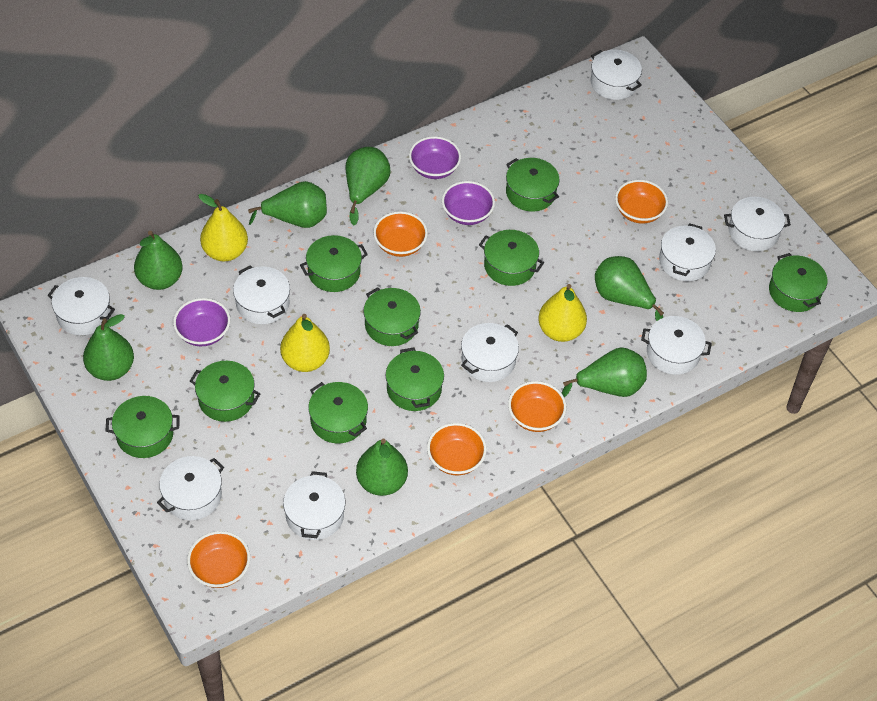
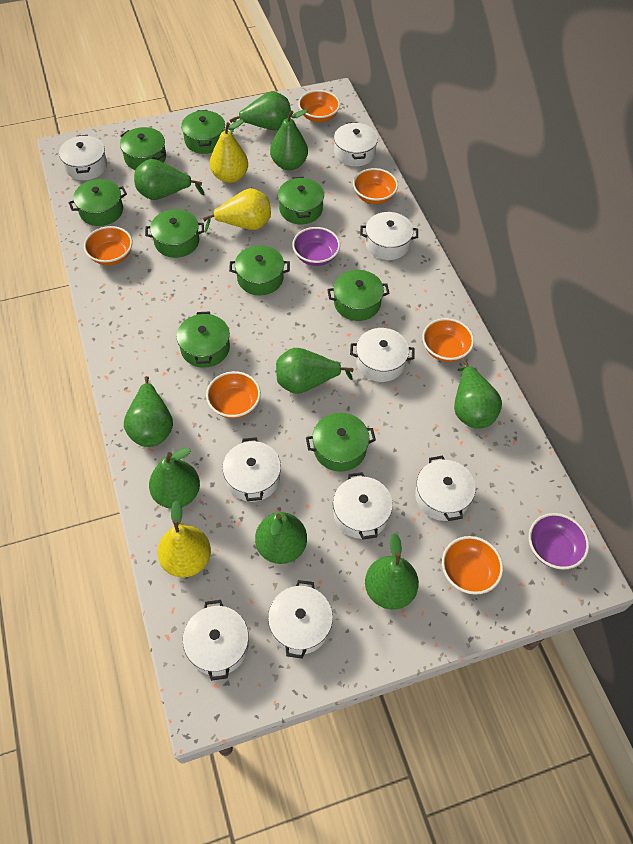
green pear: [83,314,134,381] [134,231,183,290] [248,181,327,228] [346,147,390,225] [356,439,408,496] [562,347,647,397] [595,256,664,321] = 7 -> [124,376,173,447] [134,159,204,200] [149,448,200,509] [230,91,291,133] [255,512,307,564] [270,110,308,170] [276,348,354,394] [365,533,419,609] [454,360,502,429] = 9
orange bowl: [187,531,250,588] [373,211,428,257] [427,423,487,475] [508,381,566,432] [615,180,668,224] = 5 -> [84,226,133,265] [206,371,261,419] [298,90,340,122] [353,168,398,204] [422,318,474,362] [442,536,503,595] = 6
purple bowl: [173,298,230,346] [409,136,461,179] [442,181,495,225] = 3 -> [292,227,340,266] [529,513,589,570] = 2

